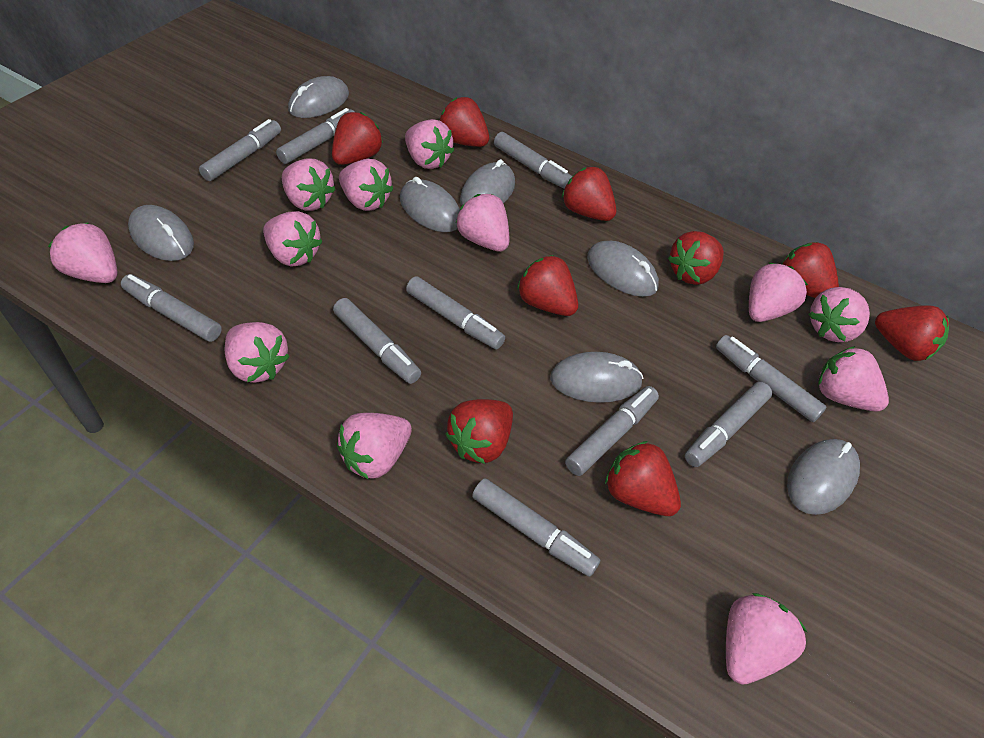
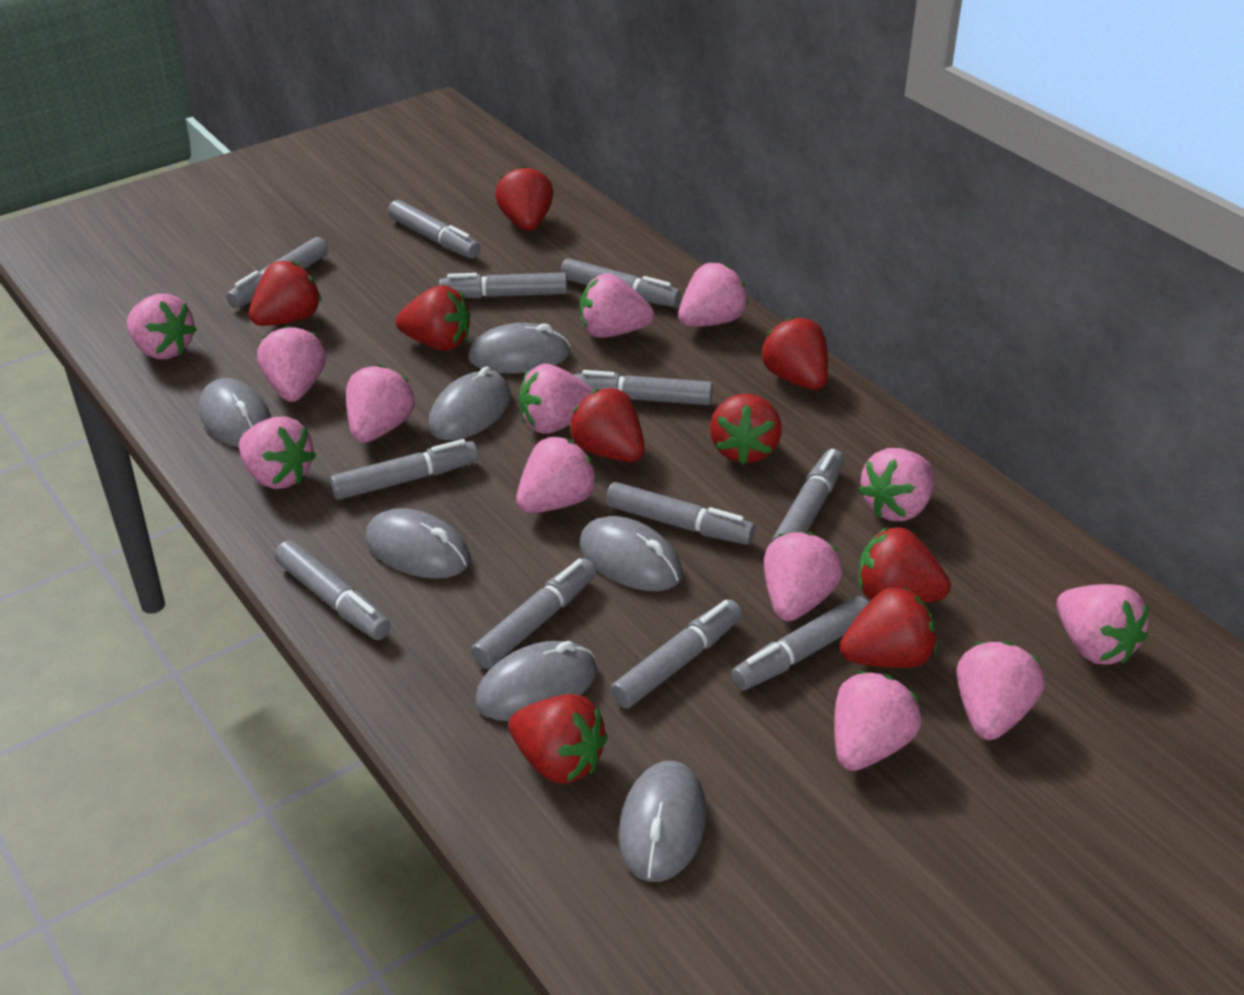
grey marker: [121,274,222,342] [199,119,281,181] [276,108,354,164] [333,298,421,384] [406,276,505,350] [472,478,600,577] [494,132,572,189] [565,386,659,476] [685,382,772,467] [716,335,826,422] = 10 -> [226,237,328,308] [274,540,391,640] [330,439,478,500] [388,200,481,259] [439,273,567,298] [471,558,596,669] [561,258,681,307] [574,370,712,405] [606,482,755,545] [610,599,742,708] [731,596,869,690] [772,449,845,542] = 12
pink strawberry: [48,222,117,283] [225,322,290,383] [263,211,323,267] [282,158,336,211] [337,413,412,480] [339,159,393,211] [405,119,454,169] [456,194,509,252] [726,593,807,685] [749,262,808,322] [809,287,870,342] [818,346,889,411] = 12 -> [127,294,197,359] [239,417,316,489] [257,325,326,402] [346,364,415,443] [516,436,598,513] [519,364,594,434] [580,273,654,338] [678,263,748,327] [764,532,843,621] [834,671,922,771] [858,448,935,521] [957,641,1045,740] [1057,584,1148,665] = 13

